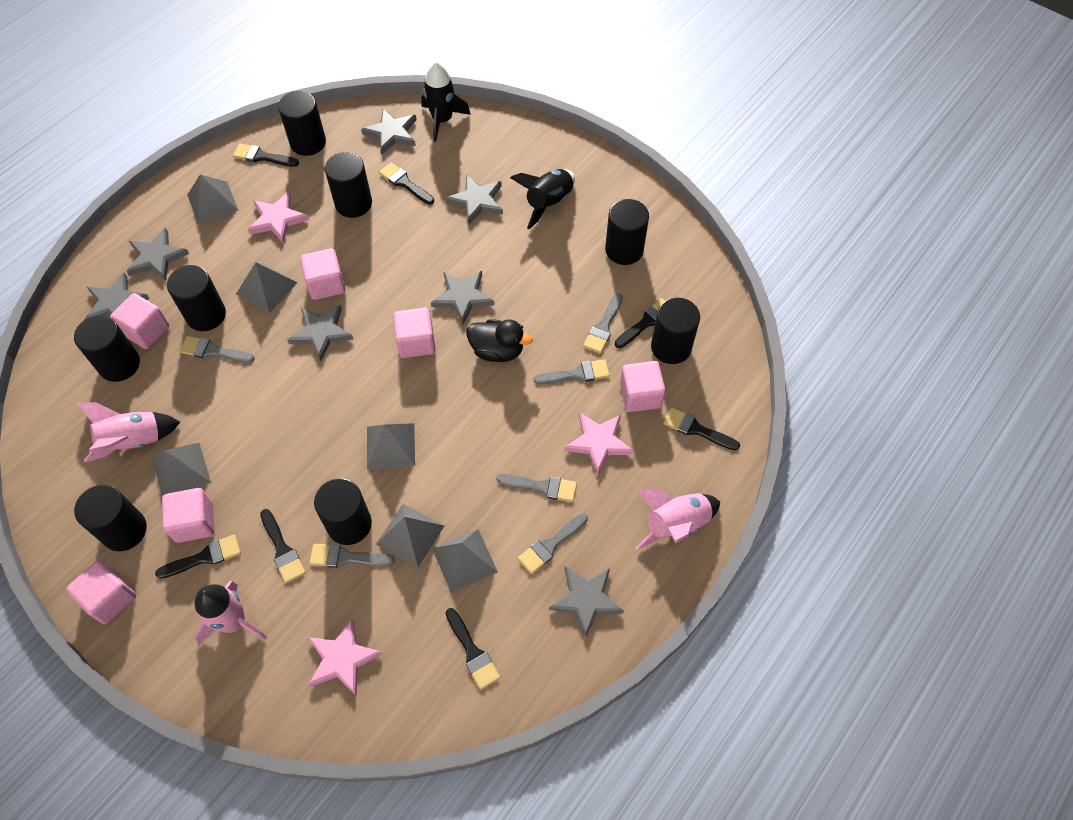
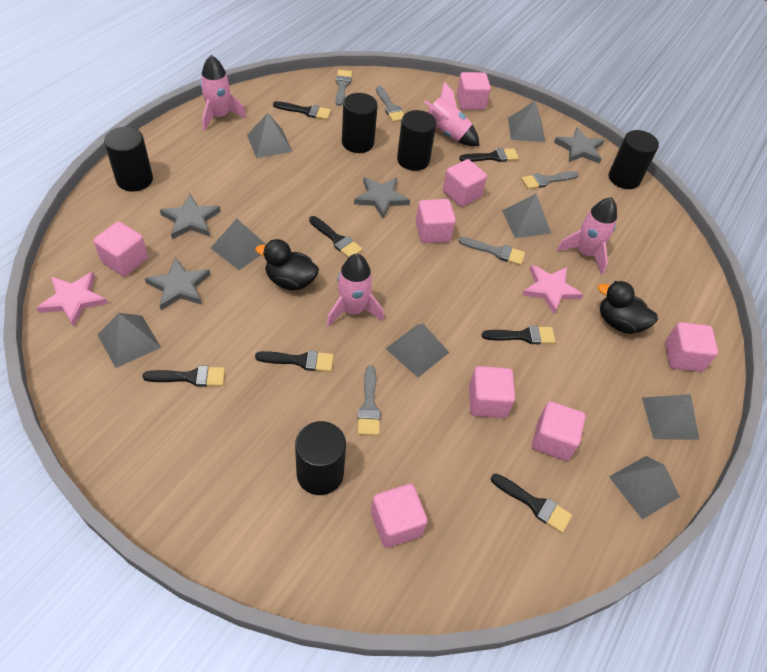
black cylinder: [74,315,140,382] [74,485,147,551] [167,265,226,331] [278,91,326,156] [314,478,372,545] [325,152,372,218] [605,199,649,265] [651,298,700,364] = 8 -> [104,127,153,192] [295,421,346,495] [342,93,378,153] [397,110,436,171] [609,130,659,189] = 5
black duck: [466,320,533,362] = 1 -> [256,239,319,290] [598,281,658,334] = 2
black rocket: [421,62,471,142] [510,169,575,229] = 2 -> none = 0
grey brush: [180,336,255,363] [310,544,395,568] [496,473,577,502] [518,513,588,574] [533,359,610,385] [583,293,623,354] = 6 -> [336,70,352,106] [358,365,381,436] [376,86,404,122] [458,237,525,265] [521,171,579,189] = 5
grey pyramid: [152,443,211,497] [187,174,239,224] [236,262,297,313] [367,423,415,469] [376,504,444,567] [432,529,498,593] = 6 -> [98,313,161,368] [211,218,266,270] [247,113,292,158] [386,324,449,377] [502,193,551,238] [508,101,545,142] [609,456,680,520] [642,394,700,440] = 8
grey star: [85,272,150,319] [126,228,189,281] [287,305,354,361] [361,108,416,155] [431,271,494,325] [446,174,503,225] [549,566,624,639] = 7 -> [145,257,210,310] [160,194,221,239] [354,177,410,219] [554,127,604,164] = 4
pink cube: [66,561,136,624] [110,293,169,349] [162,488,214,543] [300,248,345,300] [393,308,436,358] [620,361,666,412] = 6 -> [94,222,148,276] [371,484,428,548] [416,199,456,244] [443,159,487,207] [457,72,491,110] [469,366,515,418] [532,402,585,461] [665,322,718,372] = 8
pink rocket: [76,402,180,462] [194,581,267,645] [635,488,720,550] = 3 -> [200,55,246,131] [326,254,384,327] [424,82,480,146] [556,197,617,275] = 4
pink star: [248,192,309,244] [308,618,383,696] [564,412,634,475] = 3 -> [36,272,108,327] [522,264,584,314] = 2

